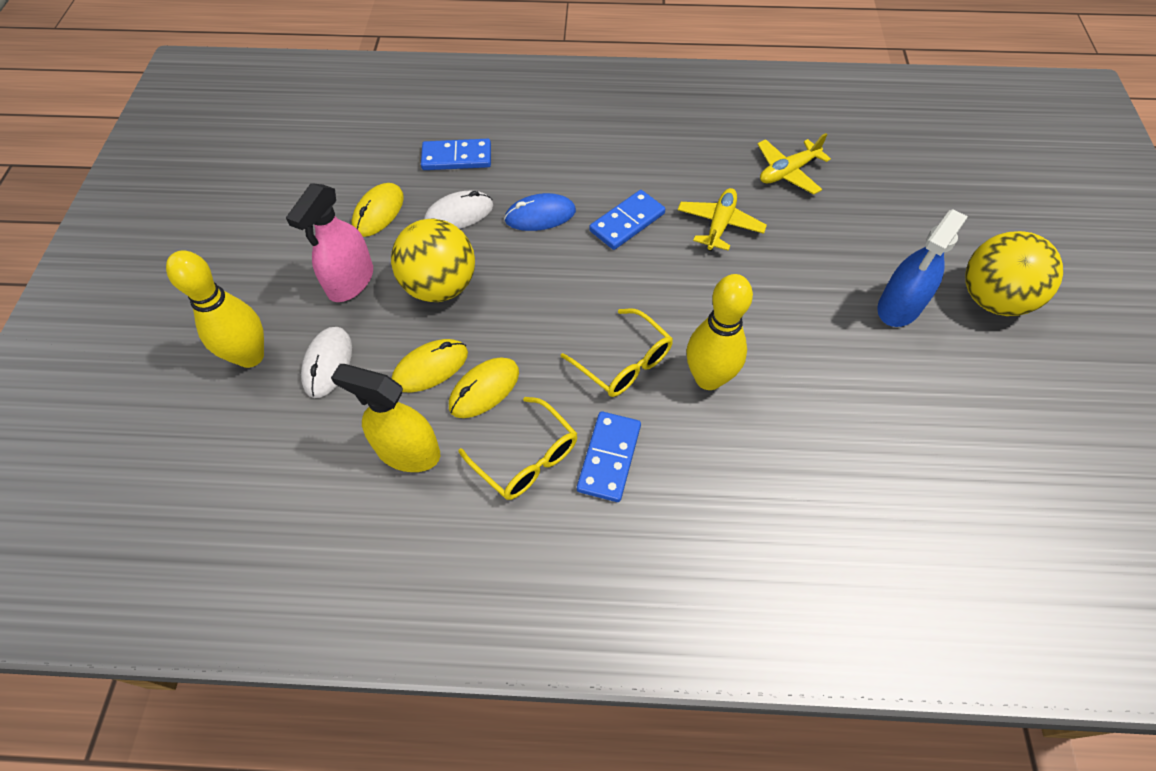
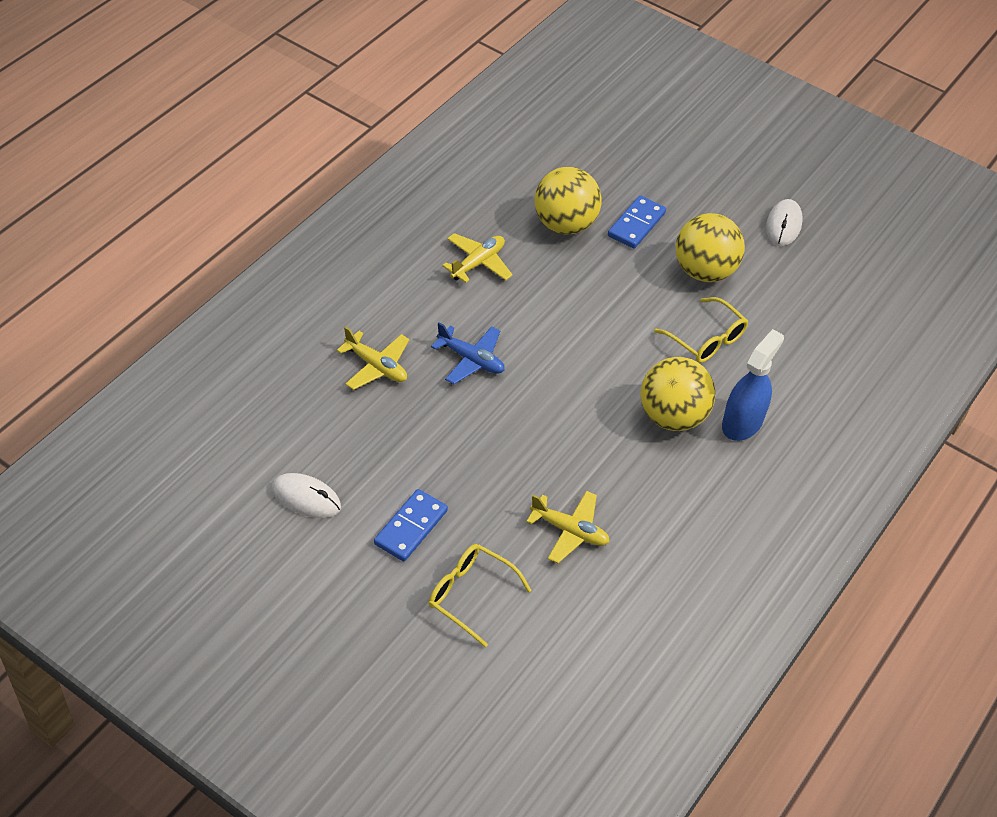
blue domino: [421,139,491,170] [577,411,641,502] [589,190,665,250] = 3 -> [374,489,448,561] [608,195,666,249] = 2
blue mouse: [504,193,576,231] = 1 -> none = 0
blue plane: none = 0 -> [431,322,505,384] = 1
pink spray bottle: [286,183,373,302] = 1 -> none = 0
yellow ball: [391,219,475,302] [965,231,1063,316] = 2 -> [535,167,602,235] [641,357,715,431] [676,213,745,282] = 3
yellow bowling pin: [166,250,264,368] [686,274,753,390] = 2 -> none = 0
yellow mouse: [352,183,404,237] [391,339,468,392] [449,357,519,418] = 3 -> none = 0
yellow plane: [678,188,767,251] [758,133,831,194] = 2 -> [337,326,409,390] [442,233,513,283] [526,491,610,563] = 3
yellow spray bottle: [331,364,440,472] = 1 -> none = 0

